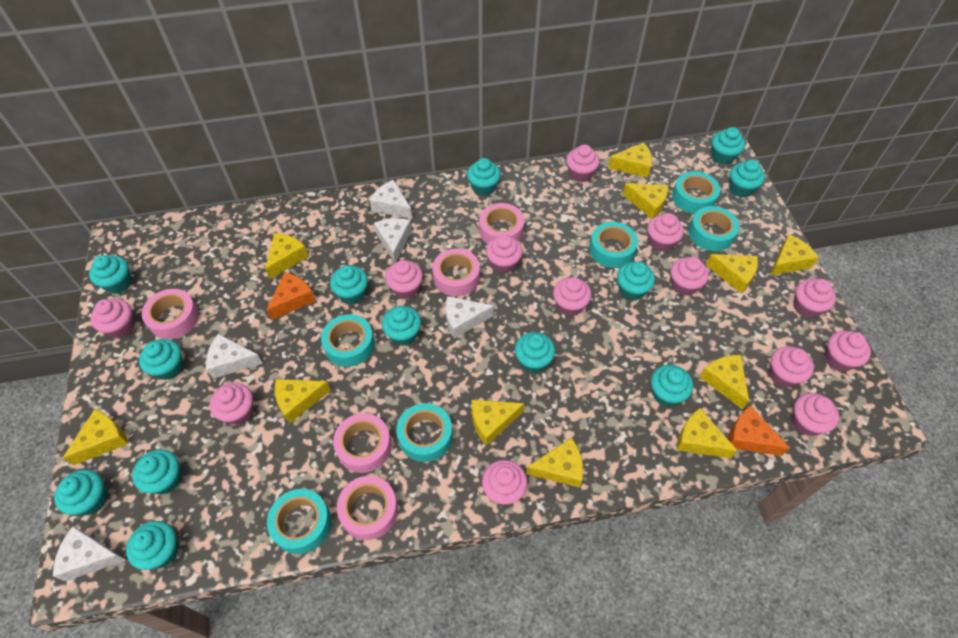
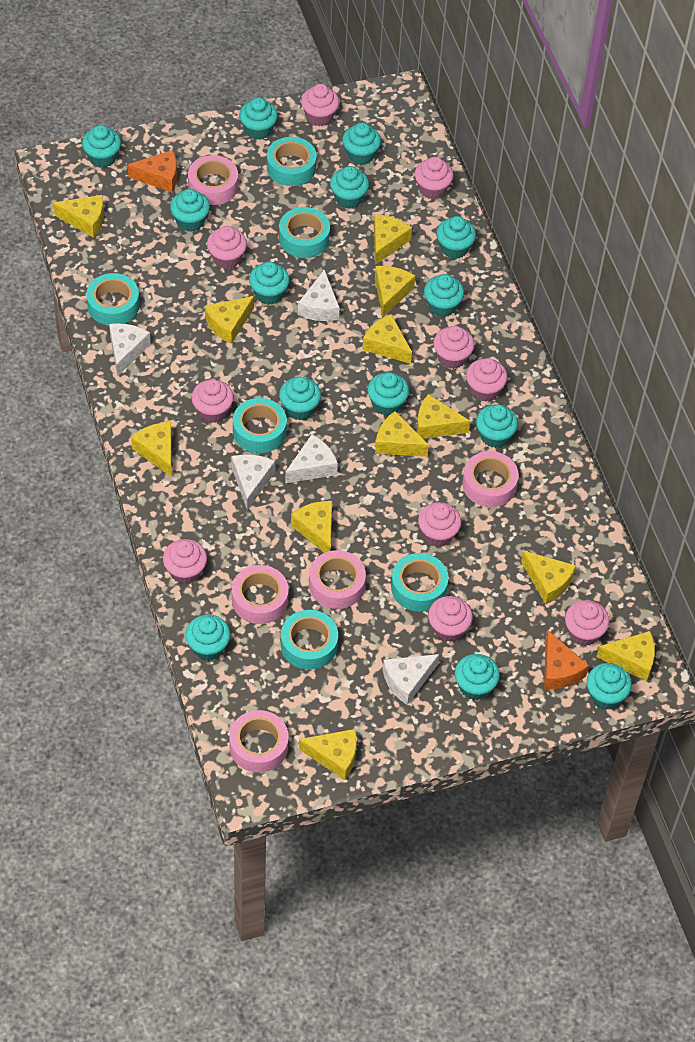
pink cupcake: [90,299,135,339] [210,382,253,425] [385,260,423,299] [482,460,528,505] [486,235,523,273] [553,277,591,316] [566,144,600,182] [647,213,684,252] [670,257,709,296] [769,346,814,388] [792,393,839,436] [793,279,836,318] [825,331,871,372] = 13 -> [163,539,207,584] [191,379,234,423] [207,226,247,269] [301,84,339,126] [415,157,454,199] [418,502,461,547] [428,596,473,642] [433,326,475,369] [466,358,507,401] [565,600,609,646] = 10
turquoise cupcake: [54,470,108,515] [89,255,132,294] [126,521,179,570] [132,450,182,495] [139,339,183,380] [330,265,368,304] [382,306,421,346] [467,158,501,196] [515,332,555,373] [617,262,655,300] [651,365,693,407] [712,127,745,165] [729,160,765,198] = 13 -> [82,125,121,168] [170,189,210,232] [185,615,231,661] [239,97,278,140] [249,262,290,305] [279,377,321,420] [330,166,369,209] [342,122,381,165] [367,372,409,416] [424,274,464,317] [436,216,476,259] [455,654,500,700] [476,404,518,448] [587,663,632,709] = 14
yellow cheese: [63,409,129,466] [265,233,309,279] [275,379,331,423] [472,400,524,446] [526,438,583,488] [608,143,652,178] [623,183,668,219] [676,408,738,458] [700,355,749,409] [706,254,758,294] [769,234,819,276] = 11 -> [53,195,104,238] [131,422,172,477] [205,296,254,344] [291,501,332,553] [299,729,357,780] [362,314,412,364] [374,214,412,265] [375,266,415,317] [375,411,429,457] [417,394,470,439] [521,551,576,604] [597,631,655,681] = 12

